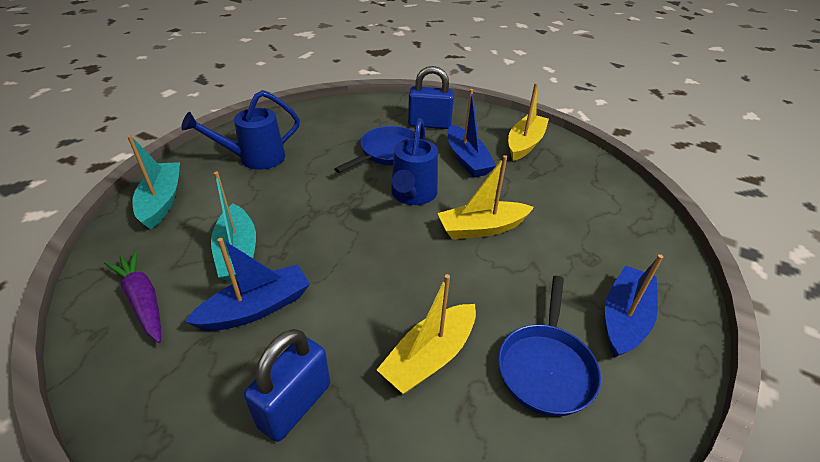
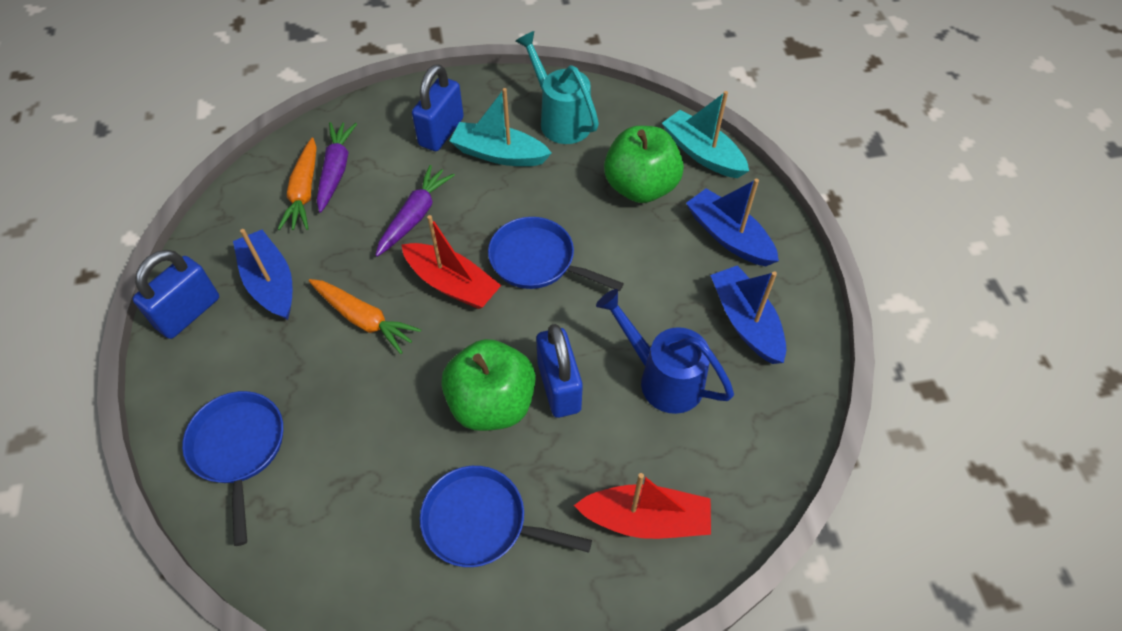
blue padlock: [244,329,330,442] [408,66,454,129] = 2 -> [133,250,219,339] [412,64,464,151] [536,324,583,418] = 3
blue pan: [334,126,414,173] [498,276,601,416] = 2 -> [182,391,283,546] [420,466,592,567] [488,217,624,291] = 3
blue watering can: [181,91,300,170] [391,118,438,205] = 2 -> [596,289,734,414] = 1
green apple: none = 0 -> [441,339,536,431] [604,126,684,203] = 2
orange carrot: none = 0 -> [278,138,317,230] [309,279,421,354] = 2
purple carrot: [104,250,161,343] = 1 -> [317,122,357,213] [375,165,455,257] = 2
red boat: none = 0 -> [401,215,501,309] [574,473,711,539] = 2
turquoise watering can: none = 0 -> [515,31,599,144] = 1
yellow boat: [377,274,476,394] [438,155,534,239] [508,83,549,161] = 3 -> none = 0

